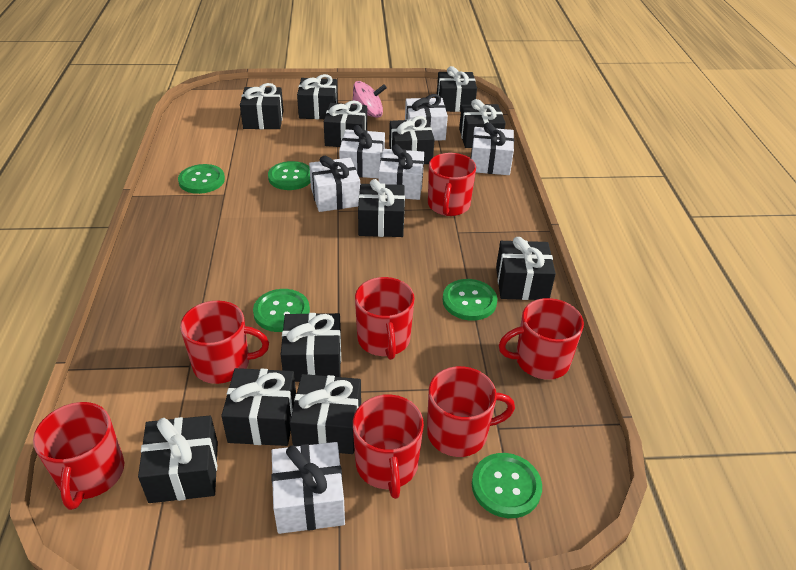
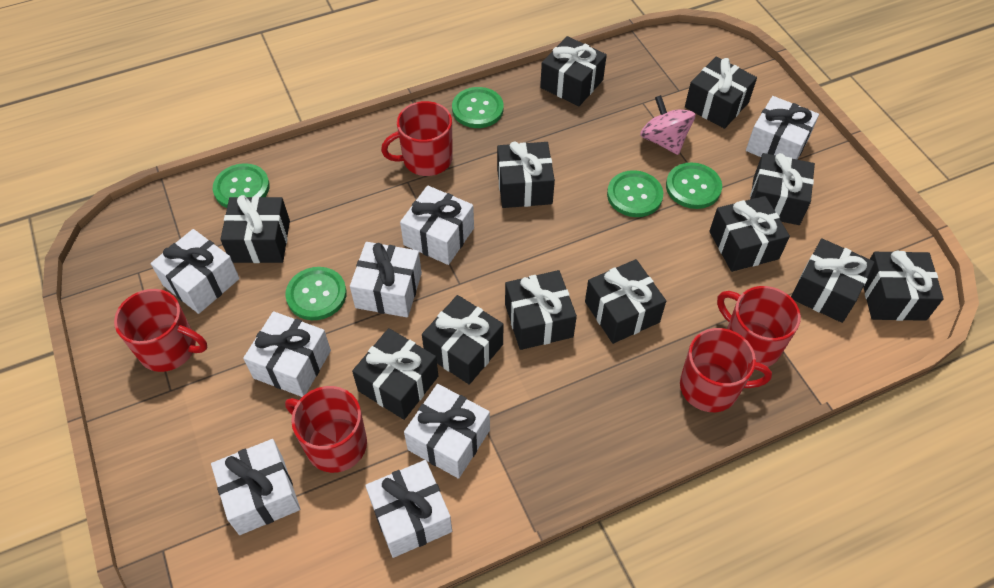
red mug: [33,402,124,510] [180,300,269,384] [353,394,424,499] [355,277,415,360] [427,366,515,457] [428,153,476,216] [499,298,584,380] = 7 -> [114,289,208,372] [285,386,367,473] [381,101,453,176] [680,328,772,412] [717,286,801,367] = 5
white gift: [271,442,345,534] [309,156,360,212] [339,125,385,178] [378,144,424,200] [405,94,448,141] [471,122,514,175] = 6 -> [151,229,240,314] [211,439,300,535] [243,311,331,397] [350,242,422,317] [365,460,452,558] [400,185,474,265] [404,384,490,479] [746,96,819,160] = 8

